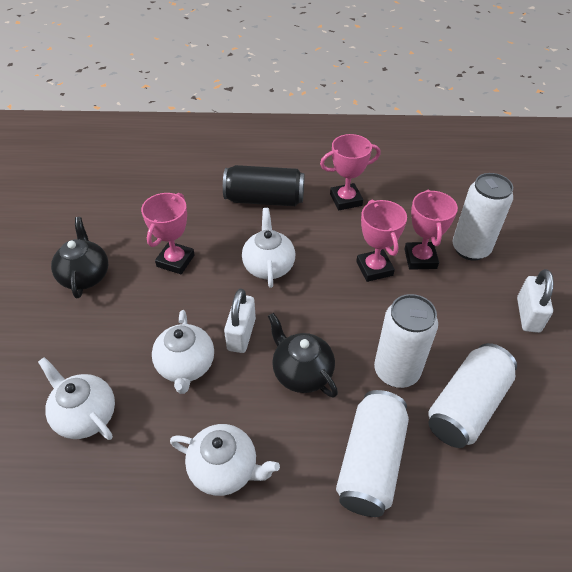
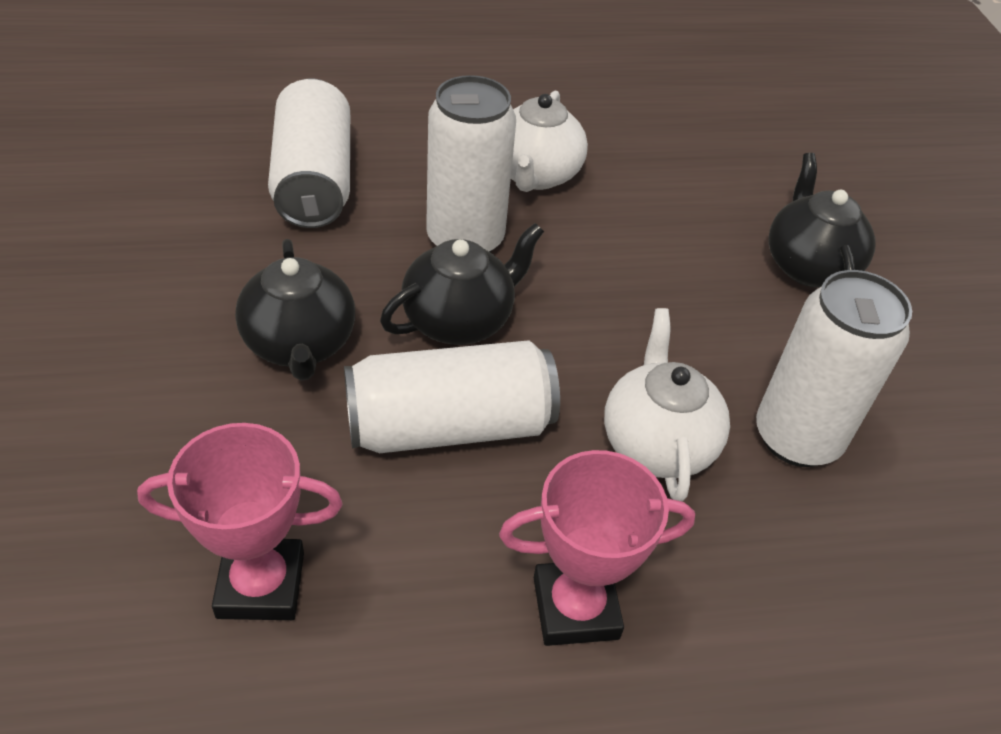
black can: [223,165,304,206] = 1 -> none = 0
black teapot: [51,217,108,298] [268,313,338,397] = 2 -> [235,239,355,381] [380,223,544,345] [768,153,875,288] = 3
pink trophy: [141,193,195,274] [320,134,381,210] [356,199,407,282] [404,190,458,270] = 4 -> [137,423,342,620] [499,450,695,646] = 2
white padlock: [224,289,256,353] [517,269,554,333] = 2 -> none = 0
white teapot: [38,357,115,440] [152,310,214,394] [170,424,280,496] [242,208,295,288] = 4 -> [511,91,588,192] [604,308,730,502] = 2

